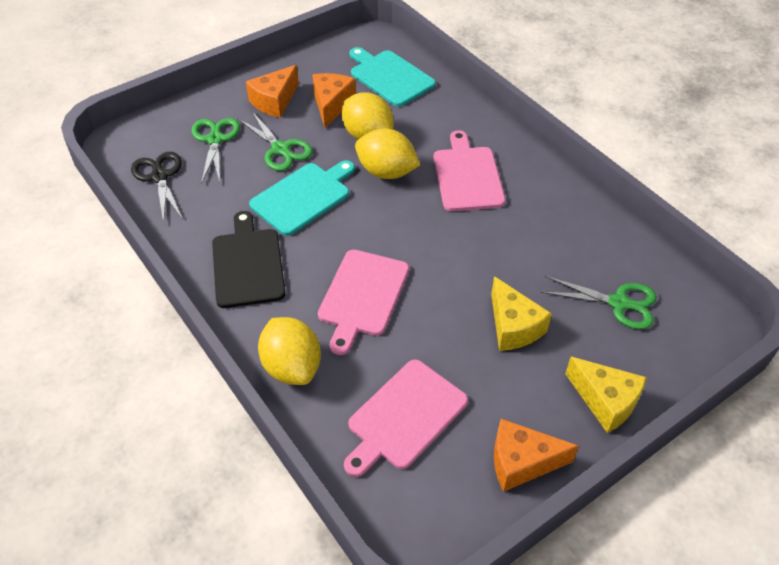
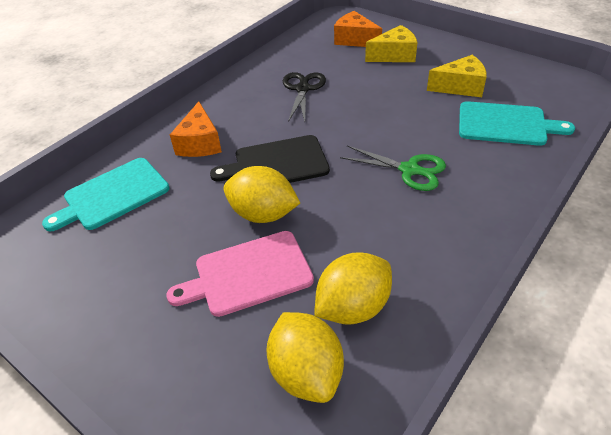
green scissors: [191,118,240,184] [238,112,313,171] [541,276,657,330] = 3 -> [340,146,446,191] = 1
orange cheese: [246,65,299,118] [312,73,356,128] [494,419,579,492] = 3 -> [170,101,222,157] [334,11,382,47] = 2
pink cutting board: [318,250,409,355] [344,359,468,477] [433,130,505,211] = 3 -> [166,231,314,317] = 1

